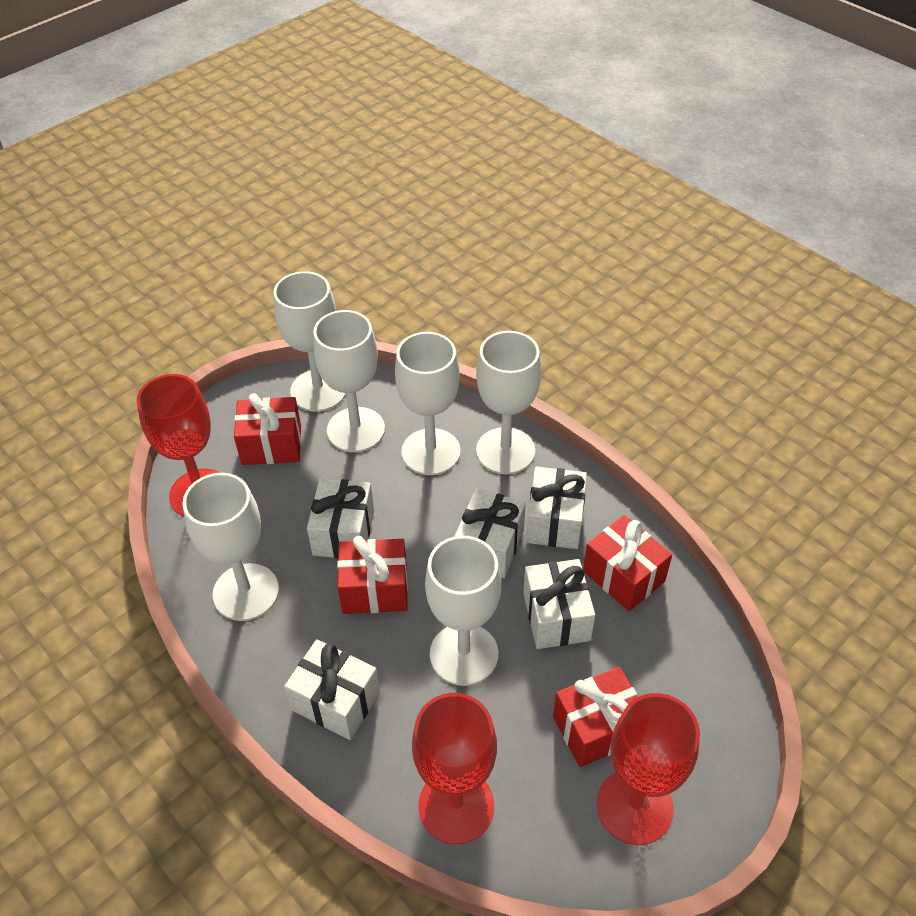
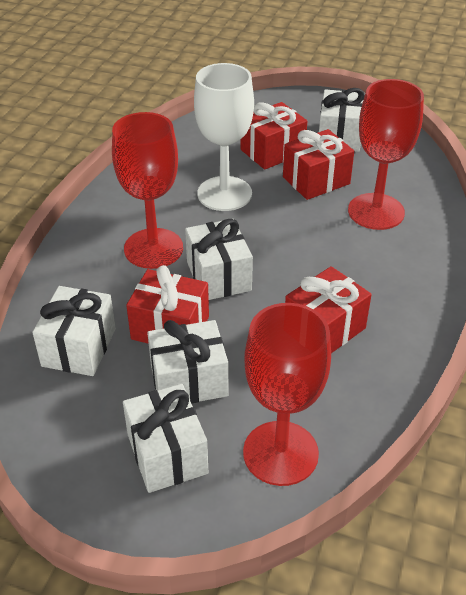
white goblet: [183,473,279,621] [273,271,346,412] [313,310,385,452] [395,332,461,475] [425,536,501,686] [476,331,541,474] = 6 -> [194,63,254,211] = 1

